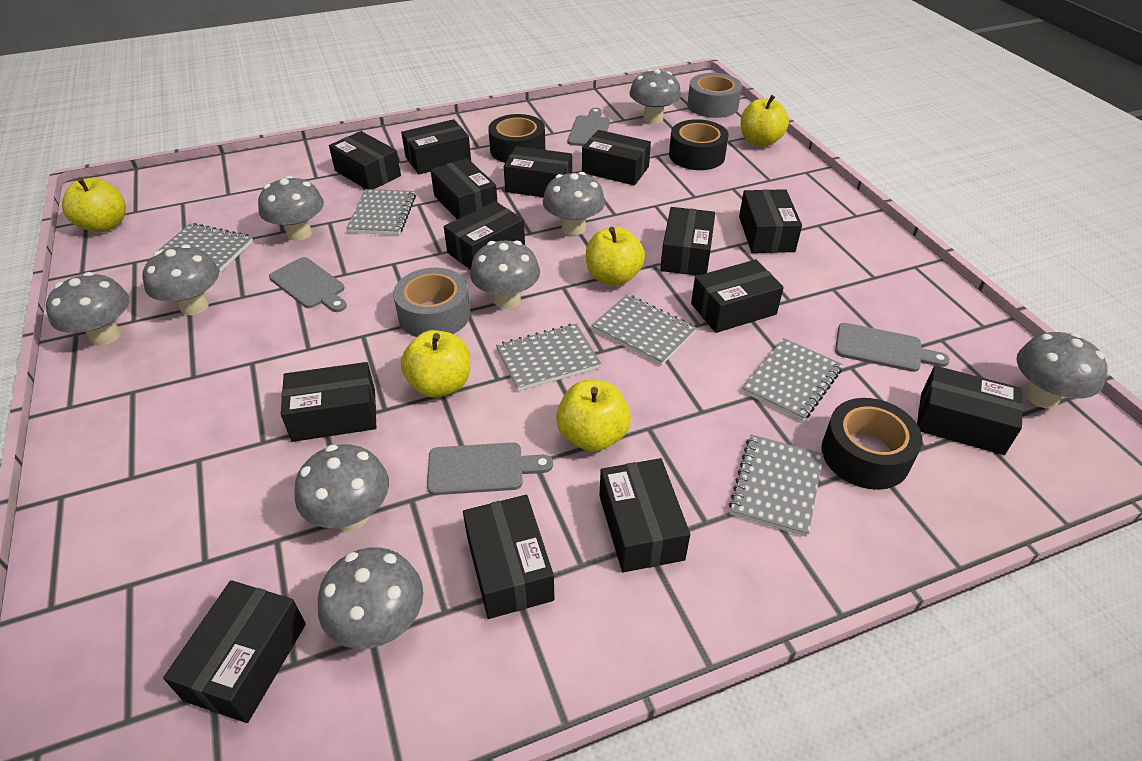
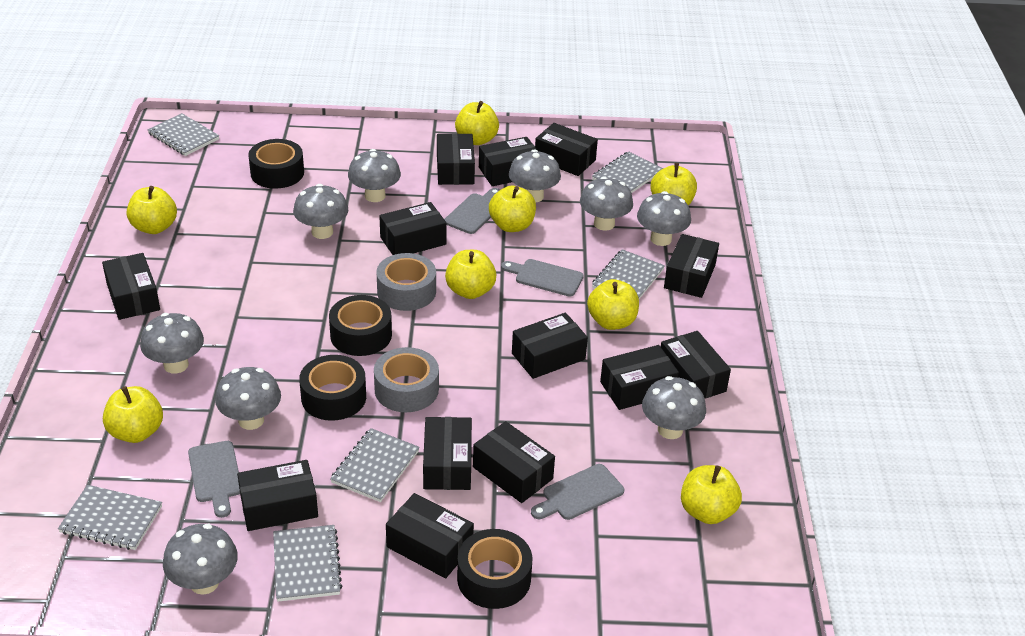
black box: [163,580,306,723] [281,362,376,442] [329,131,401,189] [401,119,471,174] [430,158,497,219] [444,201,525,270] [463,495,555,619] [504,146,572,198] [582,130,651,186] [599,458,690,572] [660,207,715,276] [691,260,784,333] [739,189,802,253] [917,366,1023,455] = 14 -> [102,253,160,320] [237,460,318,531] [379,202,447,255] [386,493,474,578] [423,417,472,490] [437,133,475,185] [473,421,555,503] [479,137,538,186] [512,313,588,379] [535,123,598,176] [600,345,679,410] [661,331,731,399] [664,234,719,298] = 13
black tape: [488,114,545,163] [669,119,729,170] [821,398,923,490] = 3 -> [248,139,304,189] [299,355,366,421] [329,295,392,356] [457,529,532,609] = 4
yellow apple: [62,177,126,232] [401,330,470,398] [556,380,631,452] [586,227,645,286] [741,95,789,147] = 5 -> [103,386,163,443] [127,186,177,234] [445,250,497,299] [455,101,499,145] [489,186,536,232] [587,279,639,330] [650,163,697,205] [681,465,742,524] = 8

